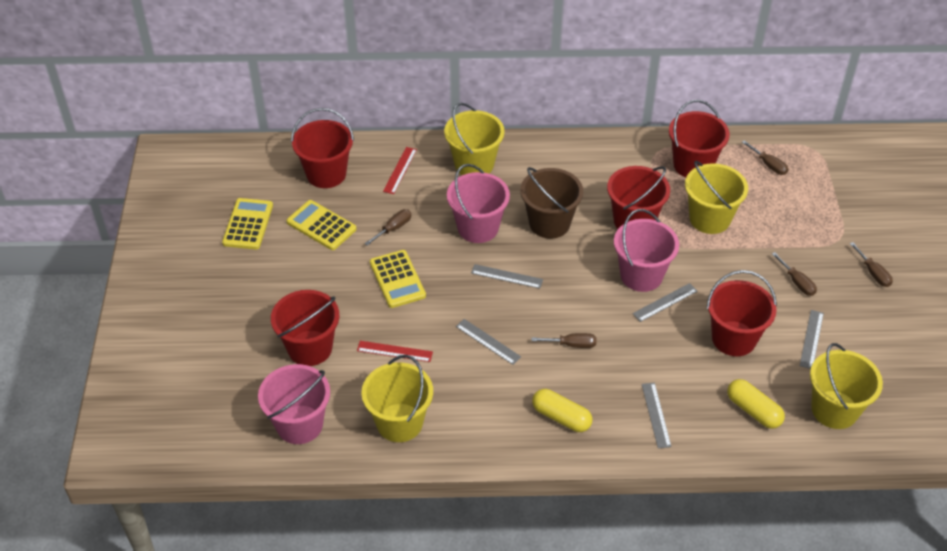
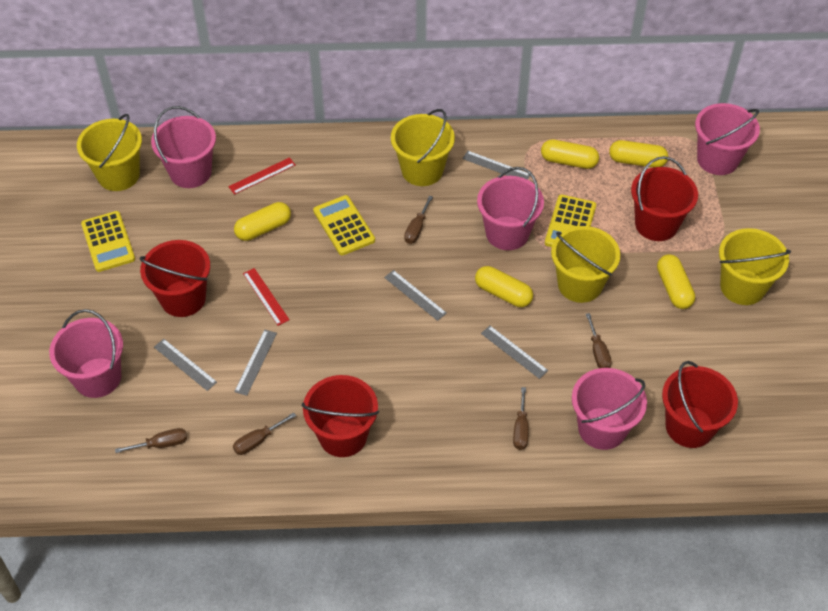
brown bucket: [520,167,583,239] = 1 -> none = 0
pink bucket: [258,364,330,444] [447,164,510,243] [614,209,679,292] = 3 -> [49,309,123,398] [151,106,216,188] [477,167,544,250] [572,368,647,450] [695,103,760,175] = 5
red bucket: [271,290,339,366] [291,108,354,188] [607,166,670,229] [669,100,730,178] [707,270,777,356] = 5 -> [140,240,210,317] [302,375,379,457] [631,156,698,241] [662,361,738,448] = 4
yellow capsule: [532,389,592,432] [727,379,785,429] = 2 -> [234,202,291,241] [475,266,533,307] [541,139,599,169] [609,140,668,168] [657,254,695,309] = 5

